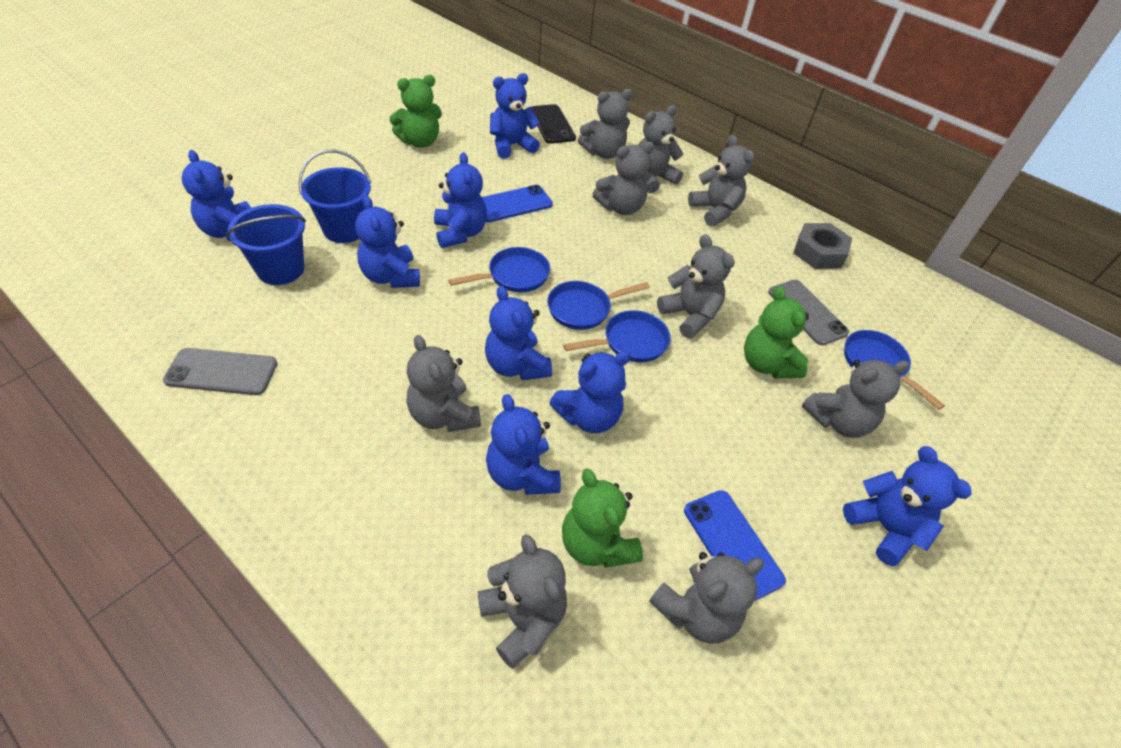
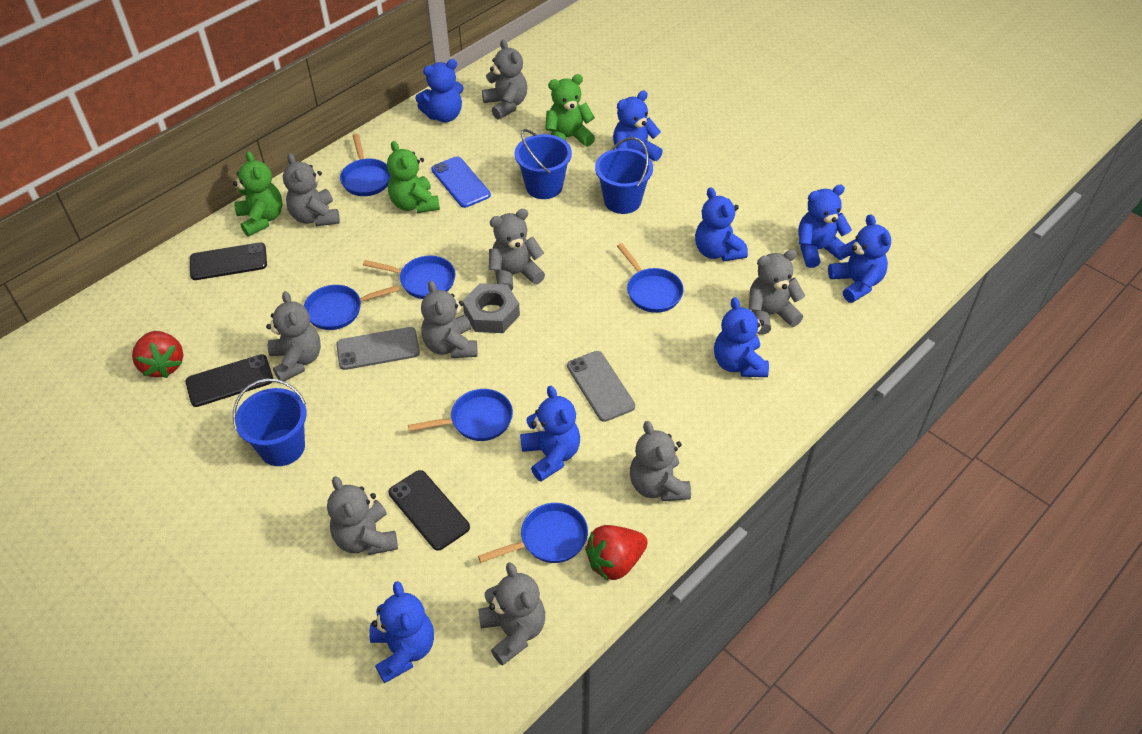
black phone: [531,104,576,144] = 1 -> [185,354,273,407] [190,242,267,280] [389,470,470,551] = 3
blue bucket: [227,204,306,285] [298,150,371,243] = 2 -> [233,379,307,466] [515,129,572,199] [595,137,653,214] = 3
blue pan: [449,247,550,292] [547,281,650,330] [563,310,671,362] [844,330,945,410] = 4 -> [304,285,400,330] [340,134,391,196] [363,256,455,299] [408,389,513,441] [478,503,588,563] [617,243,684,313] = 6
blue phone: [482,185,553,222] [684,490,786,601] = 2 -> [431,156,491,208] = 1
red strawberry: none = 0 -> [132,331,184,378] [585,525,648,581] = 2

